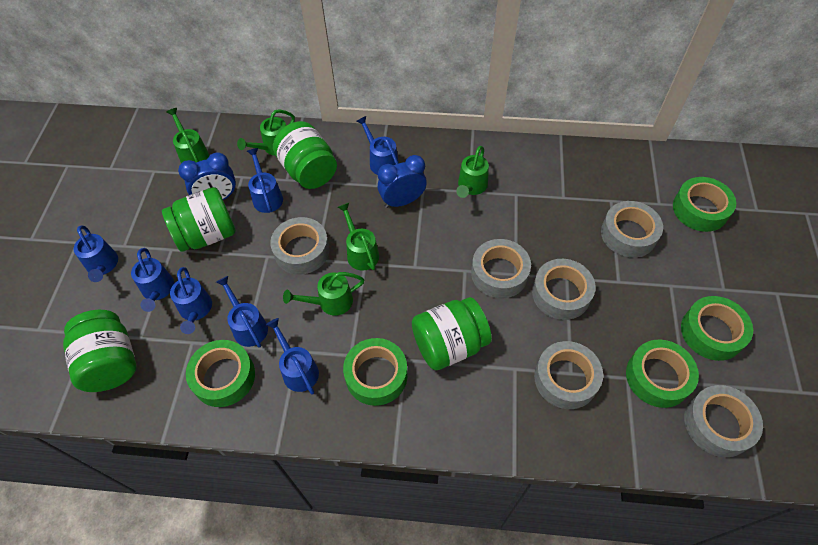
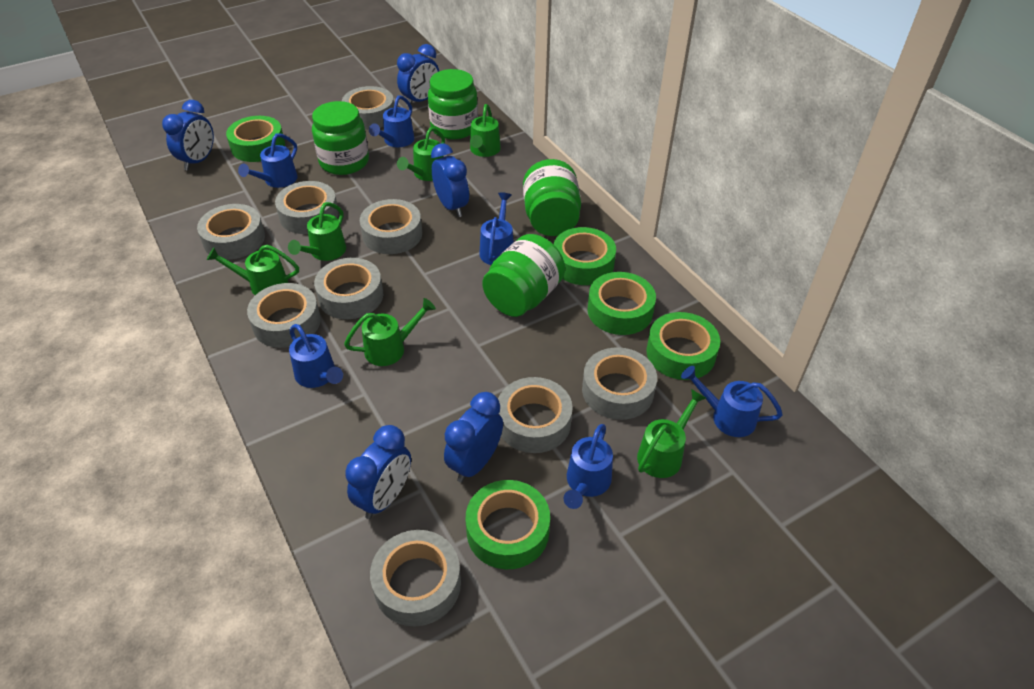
blue clock: [178,152,236,200] [378,155,427,208] = 2 -> [162,100,214,171] [345,425,411,519] [397,44,439,106] [431,143,469,217] [444,392,503,483] = 5
blue watering can: [74,225,118,282] [131,248,174,312] [170,267,212,334] [216,276,268,348] [247,148,283,213] [266,318,319,395] [357,116,399,175] = 7 -> [238,133,298,188] [289,324,343,388] [369,95,414,147] [479,192,514,265] [563,424,613,509] [681,366,783,437] = 6
green watering can: [166,108,209,163] [237,109,295,156] [283,272,364,316] [338,203,379,271] [456,146,489,198] = 5 -> [207,245,299,295] [288,202,346,261] [344,298,436,366] [397,127,445,181] [470,104,501,157] [637,389,706,478] = 6
grey tape: [270,217,330,275] [471,239,531,298] [532,259,595,320] [534,341,603,409] [601,201,663,258] [684,385,763,457] = 6 -> [197,204,265,259] [247,283,321,348] [275,181,339,234] [314,258,383,319] [342,86,394,130] [360,199,422,254] [370,530,461,626] [498,377,573,453] [582,347,657,420] = 9

